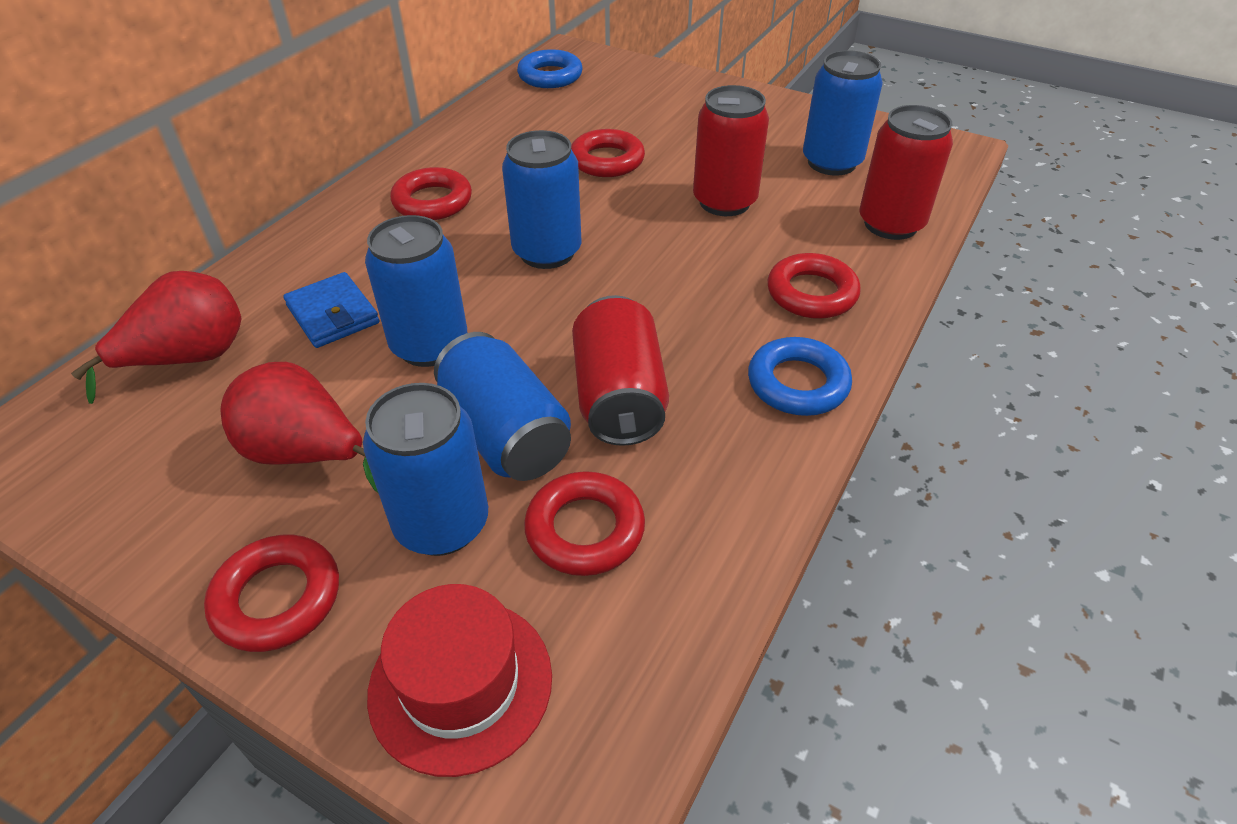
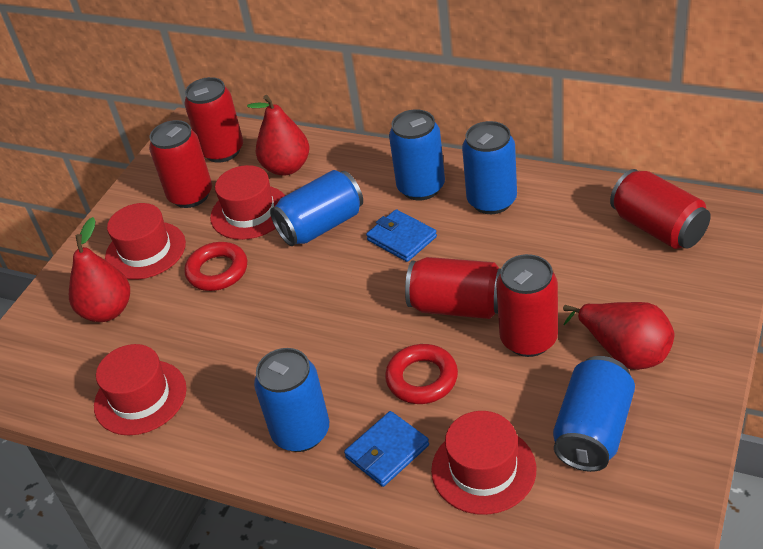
blue ring: [517,49,583,88] [748,337,852,416] = 2 -> none = 0
blue wallet: [283,272,380,348] = 1 -> [344,411,429,487] [366,209,437,262] = 2
red can: [572,295,669,446] [693,85,769,216] [859,105,953,240] = 3 -> [149,120,212,208] [184,77,243,163] [405,257,501,319] [496,254,558,357] [610,169,711,249] = 5
red hat: [367,584,552,777] = 1 -> [94,344,187,435] [105,203,186,280] [210,165,285,240] [431,411,536,515] = 4
red pear: [71,271,242,404] [220,362,379,494] = 2 -> [69,217,130,322] [247,95,309,176] [563,302,675,370] = 3
red ring: [204,535,339,652] [390,167,472,220] [524,471,645,576] [571,129,645,177] [767,253,861,319] = 5 -> [184,242,247,291] [385,344,458,404] = 2

